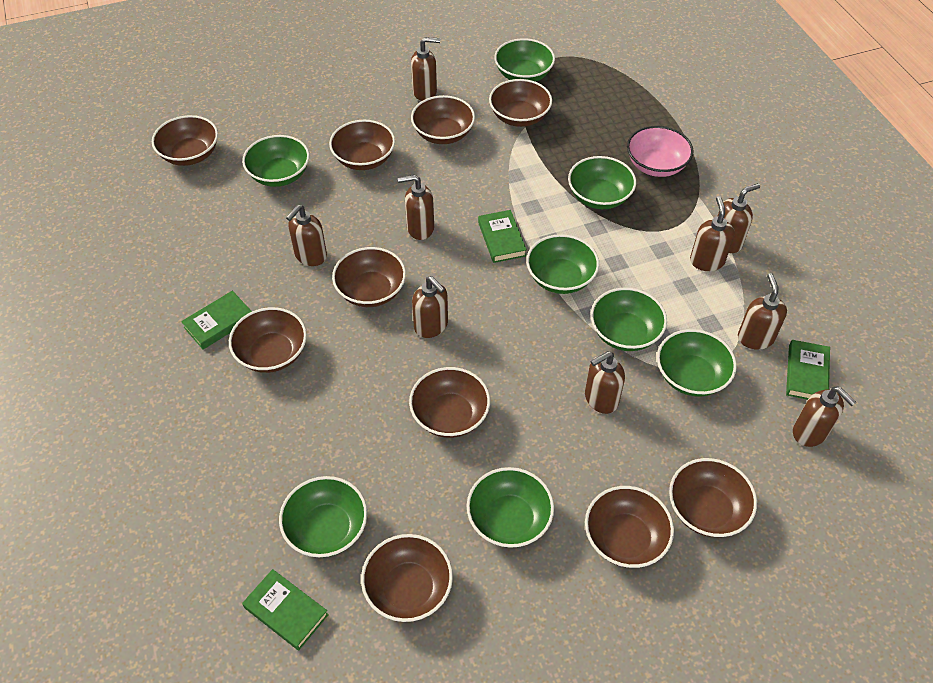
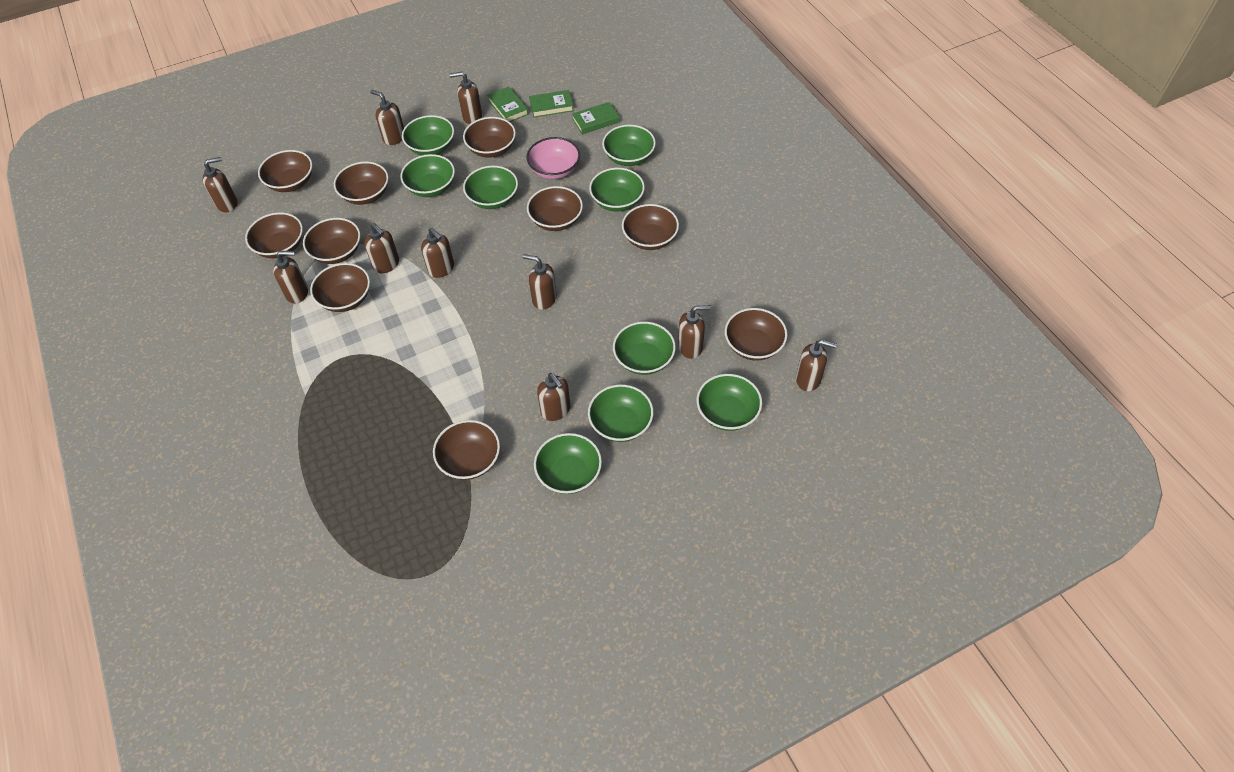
brown soap dispenser: [286,204,327,266] [398,175,434,240] [411,37,440,101] [412,276,448,338] [585,351,625,414] [690,196,735,271] [718,183,760,253] [738,273,787,350] [793,387,856,447] = 9 -> [203,157,237,212] [273,251,308,303] [364,223,399,273] [370,90,404,145] [421,228,454,278] [450,72,482,124] [523,254,557,310] [537,373,570,421] [678,305,711,359] [796,340,837,391] = 10
green book: [181,291,252,349] [242,569,329,651] [478,210,527,263] [786,340,830,400] = 4 -> [487,87,528,122] [529,90,574,118] [572,102,620,134] = 3
green bowl: [242,135,309,187] [279,476,367,557] [467,467,554,548] [494,38,555,82] [526,234,599,294] [568,156,636,209] [591,287,667,351] [657,329,737,396] = 8 -> [401,154,455,197] [402,115,454,155] [463,166,518,209] [534,433,602,494] [588,384,654,442] [589,168,645,212] [602,125,656,166] [613,322,676,375] [697,374,762,431] = 9

